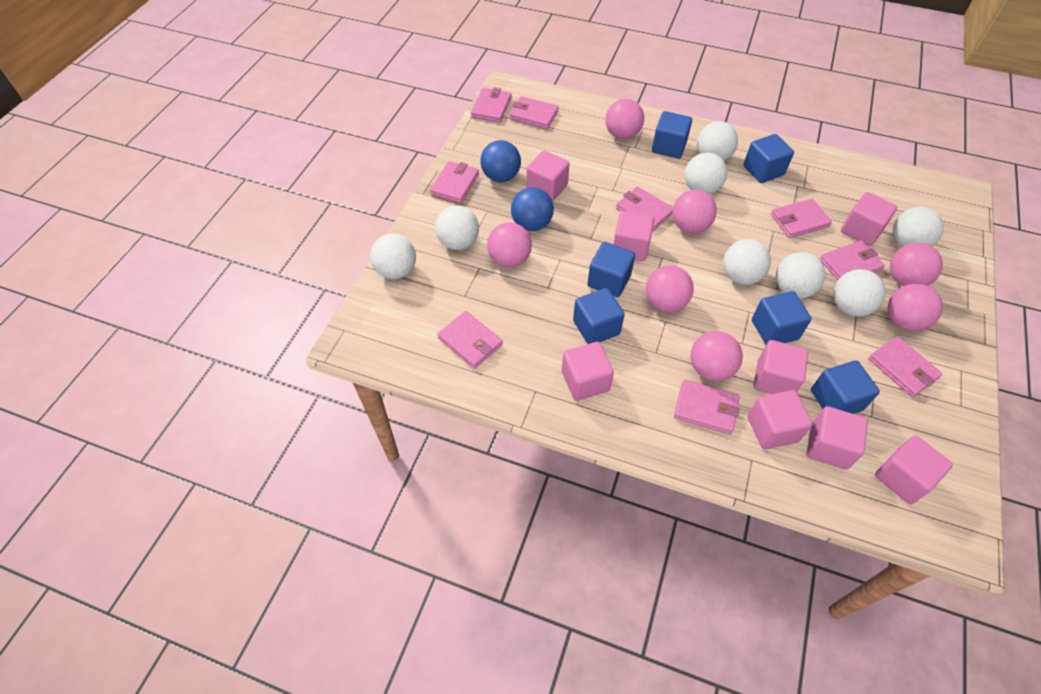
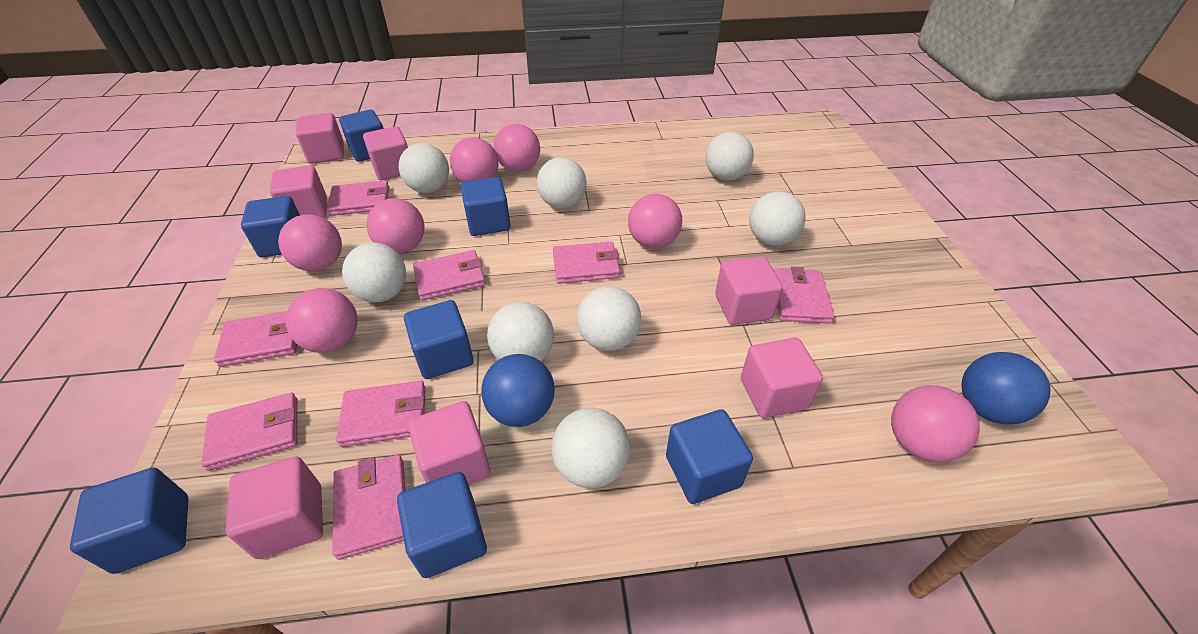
blue cube: [573,288,625,344] [587,242,635,297] [652,111,692,158] [743,134,794,183] [752,291,812,344] [811,360,880,414] = 6 -> [70,468,189,574] [241,196,300,258] [339,110,384,162] [397,472,487,578] [404,300,474,379] [461,177,511,236] [666,409,753,504] = 7
pink cube: [526,151,569,202] [562,342,614,401] [613,210,655,261] [748,390,812,450] [754,340,808,394] [807,406,868,470] [841,192,897,246] [875,435,953,504] = 8 -> [226,457,323,559] [270,165,327,218] [296,113,344,164] [363,126,408,180] [408,401,490,484] [715,257,783,325] [741,338,823,418] = 7
pink wallet: [430,161,479,203] [437,311,503,368] [471,88,512,123] [509,96,559,129] [616,186,673,231] [674,380,740,434] [771,199,832,238] [820,240,885,280] [868,336,942,397] = 9 -> [201,393,297,471] [214,311,297,367] [327,180,389,216] [332,455,406,560] [336,381,426,447] [413,250,485,301] [553,242,620,284] [773,267,834,324] = 8

